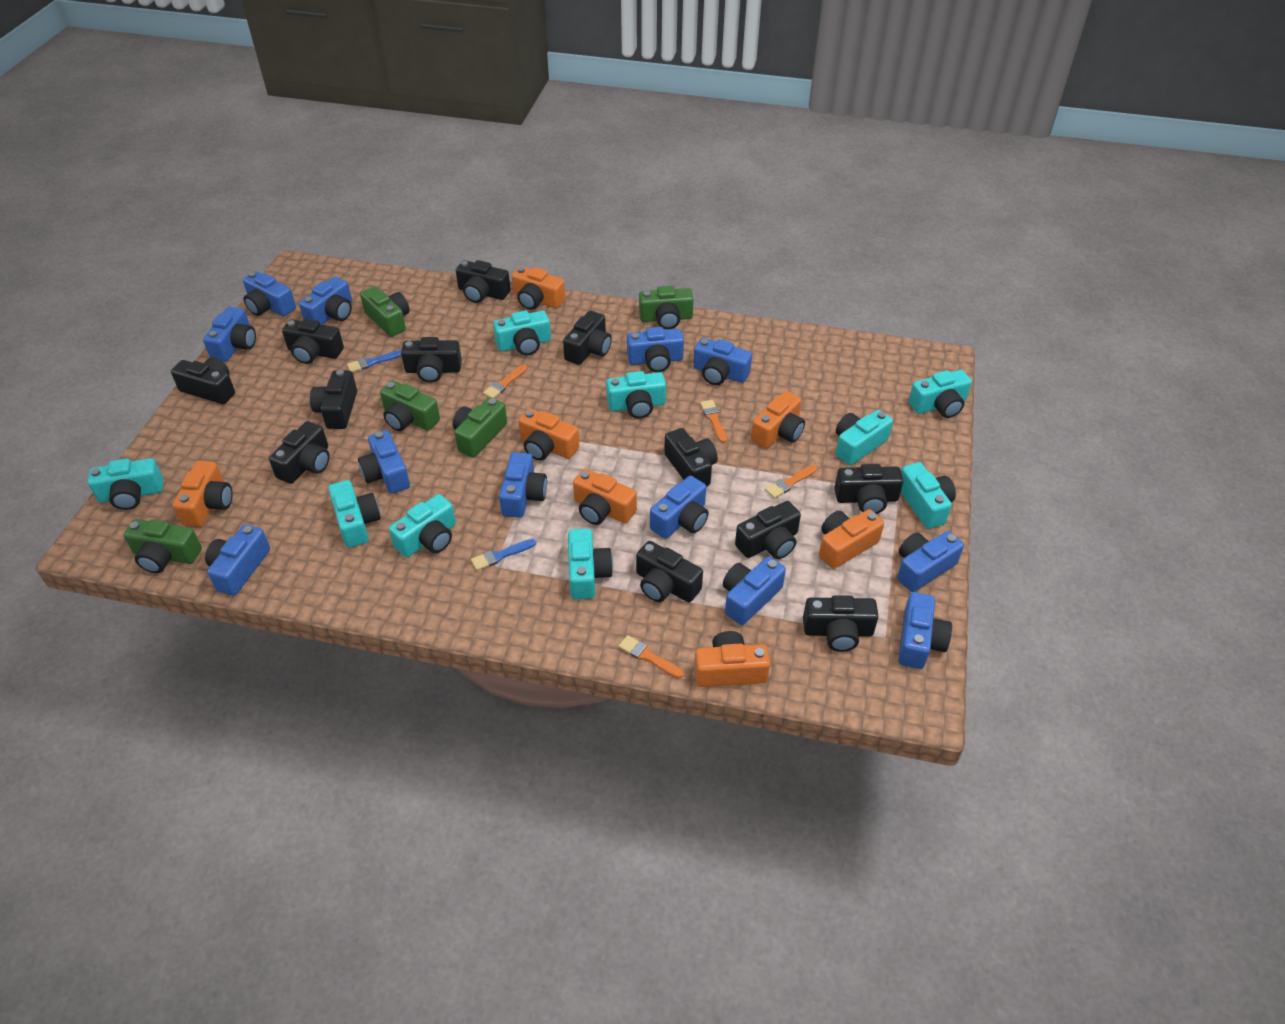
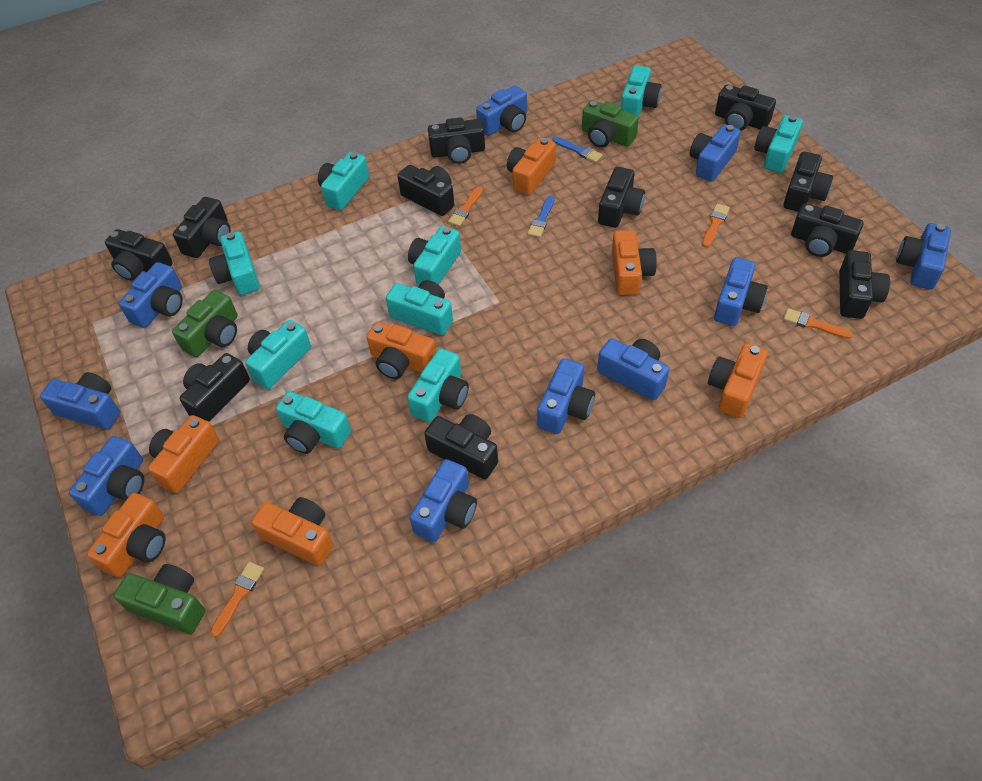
black camera: [171,357,235,404] [269,421,330,484] [282,319,344,364] [310,370,357,429] [401,337,462,383] [456,260,510,303] [563,311,612,365] [636,541,703,602] [664,428,718,487] [735,501,801,559] [803,595,879,652] [834,464,903,514] = 12 -> [105,229,173,281] [173,197,231,258] [180,353,250,422] [397,165,454,216] [424,414,498,479] [428,117,485,164] [598,167,645,228] [715,85,776,131] [783,152,833,212] [791,203,863,257] [839,250,890,319] = 11
blue camera: [203,307,256,362] [205,524,270,596] [243,271,296,316] [299,277,352,325] [358,430,410,494] [499,452,547,518] [627,327,684,372] [650,476,709,539] [693,338,752,385] [723,557,786,625] [897,531,964,592] [898,592,952,669] = 12 -> [40,372,120,430] [69,436,144,516] [119,262,183,328] [410,459,477,542] [476,86,527,136] [537,358,595,434] [597,338,669,400] [690,124,741,181] [714,257,768,326] [896,223,951,290] = 10
green camera: [123,519,202,573] [360,286,410,337] [380,380,440,431] [453,397,507,457] [639,286,694,329] = 5 -> [114,564,205,634] [172,290,238,357] [582,100,639,148] = 3

